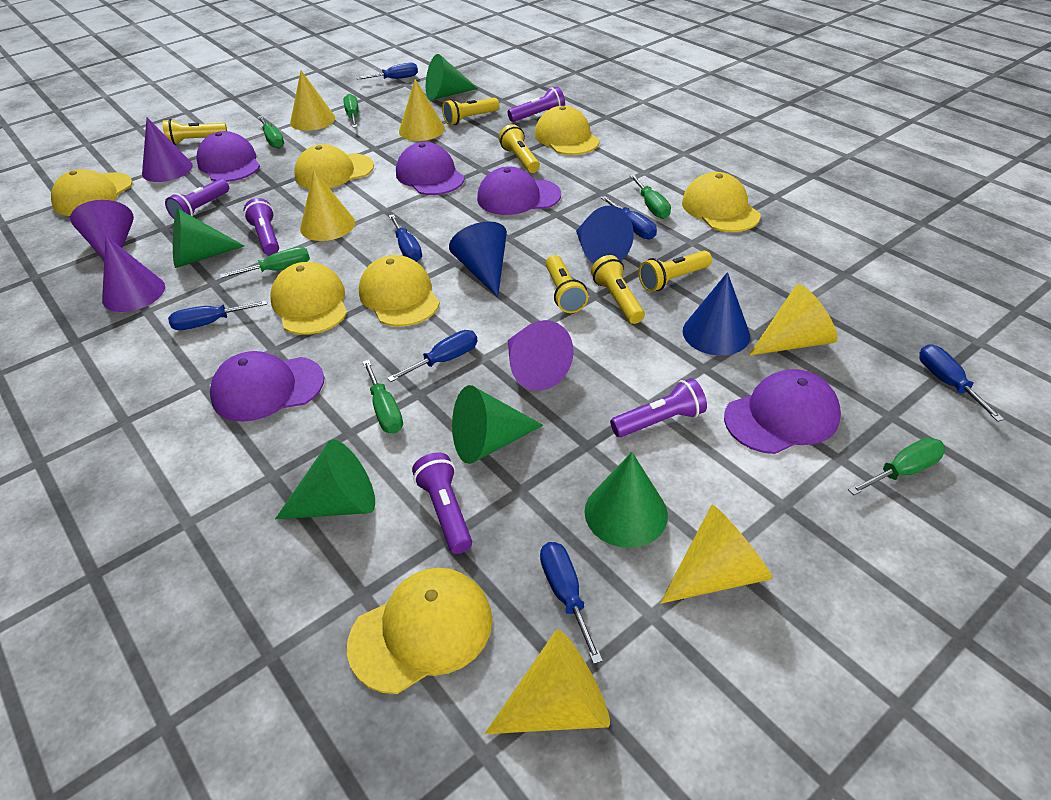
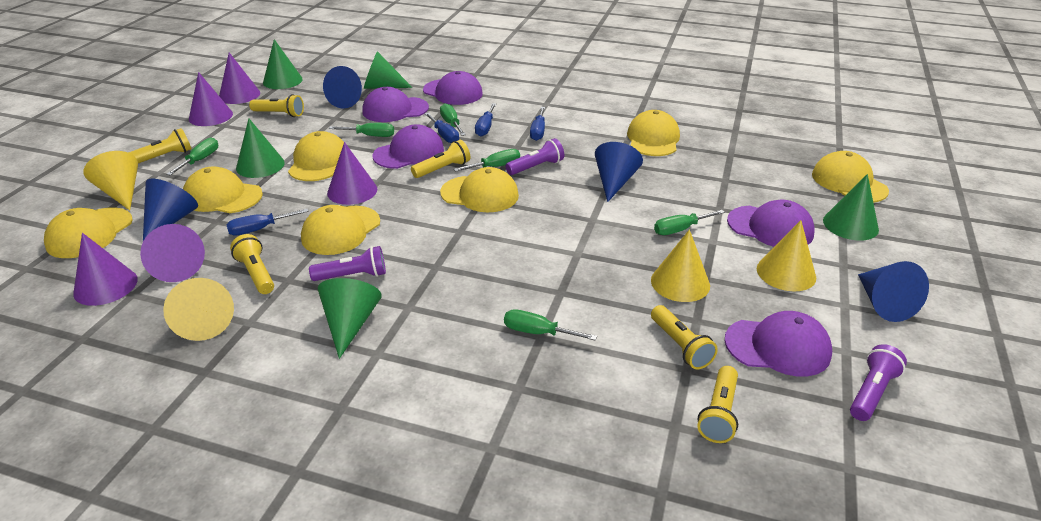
blue cone: [449,222,507,297] [576,206,634,264] [683,272,750,356] = 3 -> [143,179,198,241] [323,66,362,109] [595,142,643,202] [858,261,929,322] = 4
blue screwdriver: [168,300,267,330] [356,63,418,80] [387,330,477,382] [389,214,422,262] [540,542,603,664] [601,196,657,239] [919,344,1004,422] = 7 -> [226,209,308,236] [425,113,459,143] [475,103,496,137] [530,107,545,141] = 4
purple cone: [70,200,134,259] [102,236,165,312] [142,118,193,182] [508,320,573,391] = 4 -> [73,233,138,306] [140,224,205,282] [189,72,233,126] [219,53,260,104] [327,142,377,205] = 5
purple flashlight: [165,179,229,219] [244,198,279,255] [412,452,472,554] [508,87,565,122] [610,378,707,437] = 5 -> [309,246,386,281] [506,138,564,175] [850,344,907,421] = 3
yellow cone: [290,70,335,131] [300,170,355,241] [399,79,445,141] [485,629,610,734] [660,505,773,604] [749,284,837,356] = 6 -> [84,151,138,210] [163,278,234,341] [651,230,710,302] [757,220,816,292] = 4

